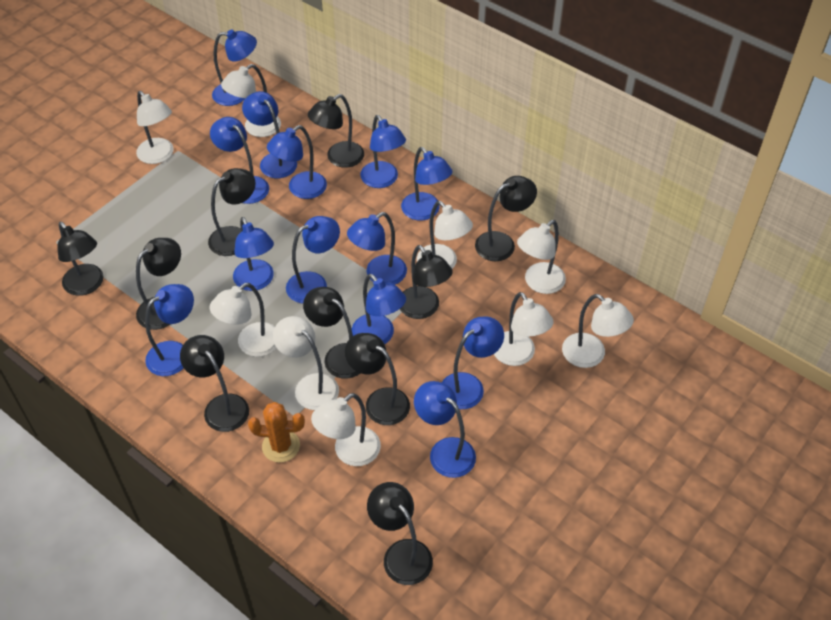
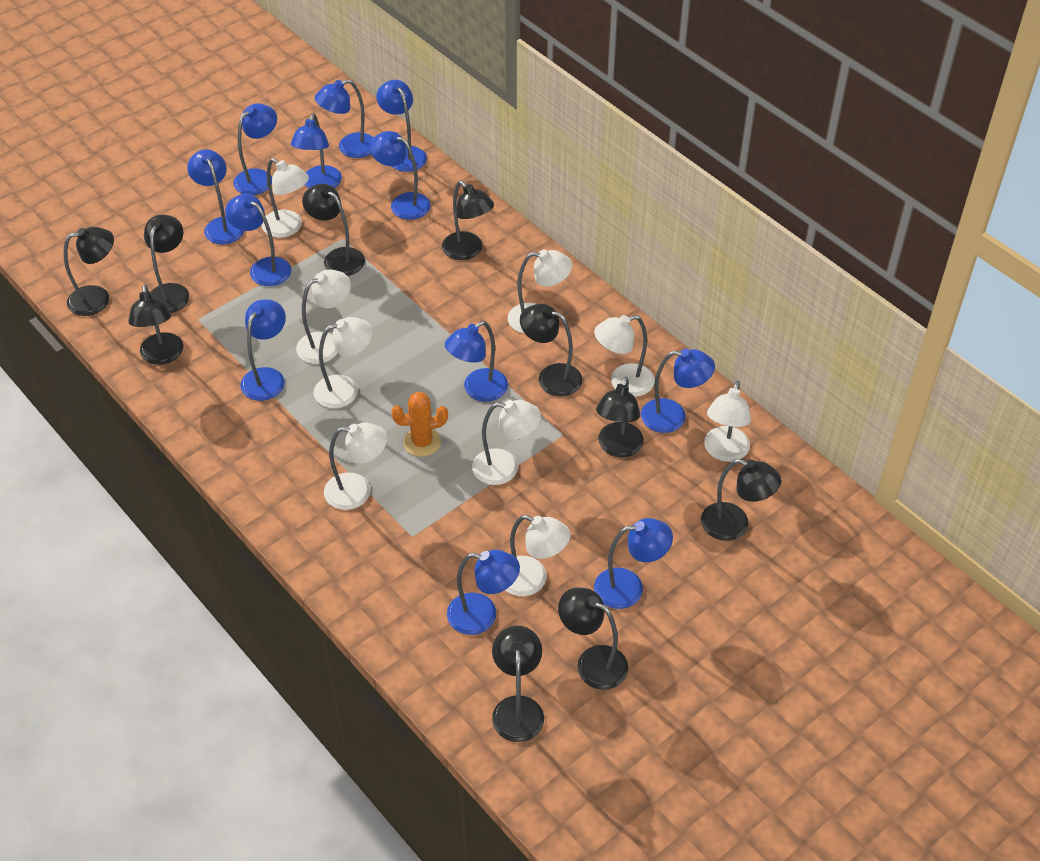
blue lamp: [145,284,194,376] [210,117,269,204] [212,29,257,106] [233,217,274,291] [242,91,297,178] [267,125,327,199] [286,216,340,303] [347,212,407,285] [352,274,406,344] [360,115,406,188] [401,147,452,221] [414,381,476,478] [442,316,504,409] = 13 -> [187,149,244,245] [225,194,292,286] [233,103,277,195] [240,300,286,401] [291,114,342,189] [315,79,374,158] [370,131,431,220] [376,80,427,172] [445,321,508,402] [447,550,520,635] [594,518,673,609] [641,349,715,433] = 12

